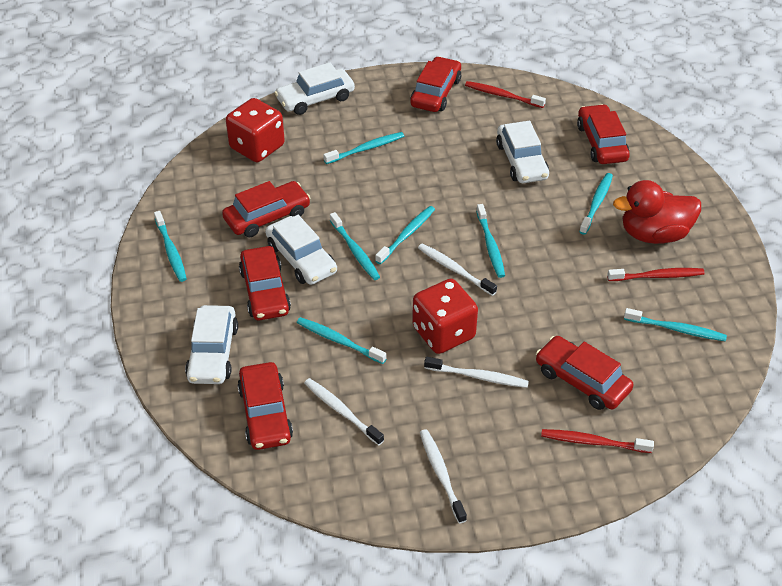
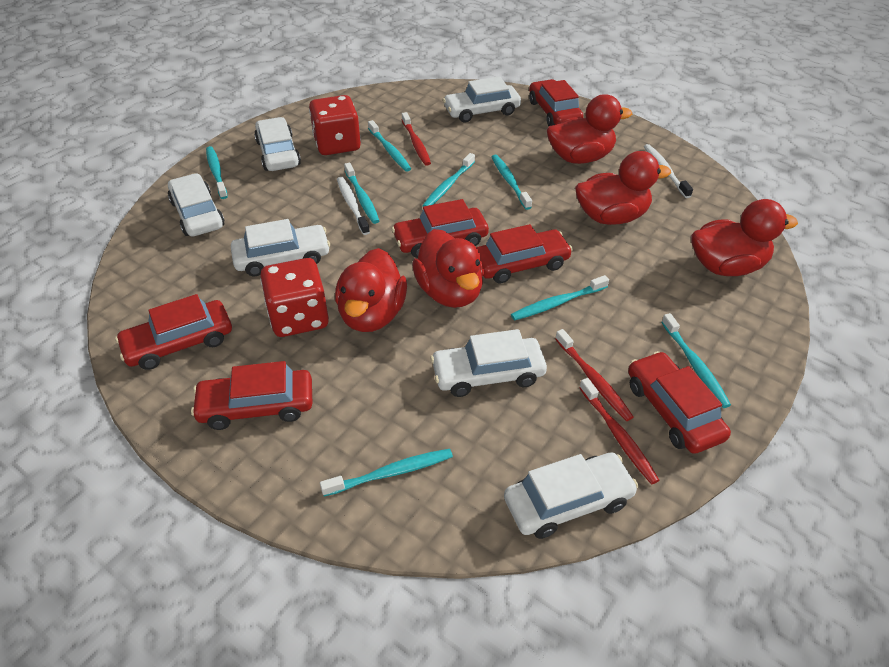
red duck: [613,180,701,244] = 1 -> [335,248,407,332] [412,229,484,308] [547,94,632,164] [575,151,671,225] [691,199,798,276] = 5
white car: [185,305,238,384] [265,215,337,285] [274,62,355,115] [496,121,549,183] = 4 -> [168,173,225,237] [231,219,330,276] [254,117,301,171] [430,329,547,397] [443,76,521,123] [504,452,638,539] = 6
white toothbrush: [304,378,384,445] [418,243,497,296] [420,429,467,523] [424,357,529,388] = 4 -> [337,177,370,235] [644,144,693,198] = 2

